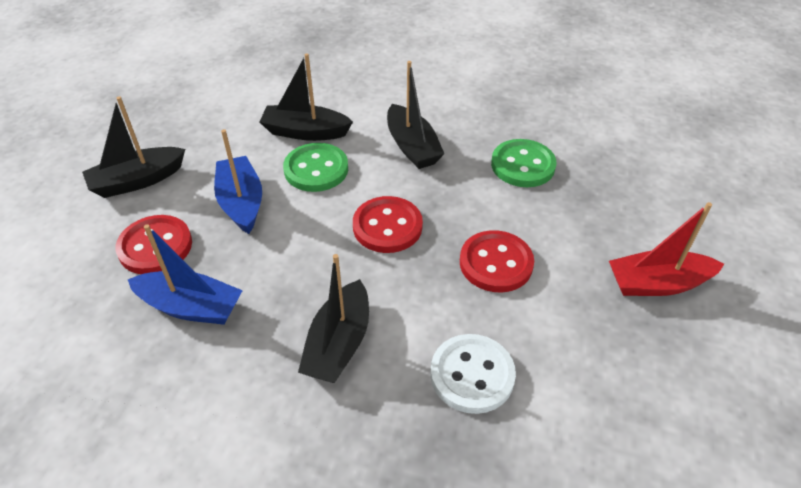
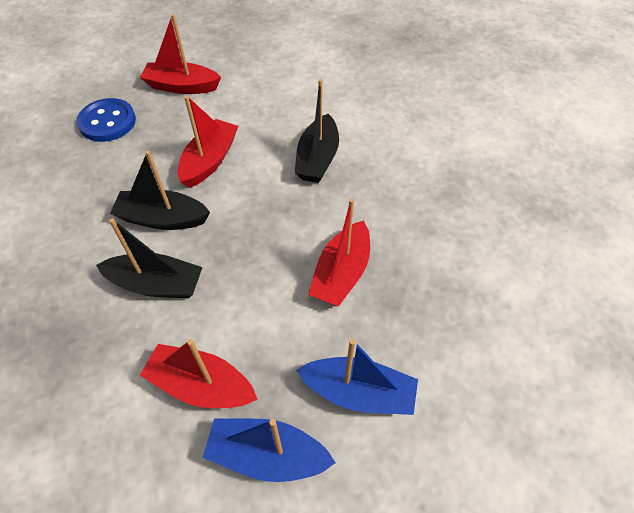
black boat: [82,96,185,198] [260,53,353,141] [298,254,369,383] [387,61,445,169] = 4 -> [96,218,203,298] [110,151,210,230] [295,79,339,183] = 3
blue button: none = 0 -> [76,98,136,142] = 1
green button: [283,143,348,192] [491,139,557,187] = 2 -> none = 0
red boat: [609,202,724,296] = 1 -> [140,14,221,94] [140,339,258,408] [177,96,238,188] [308,198,370,307] = 4
red button: [115,215,192,274] [353,196,423,253] [460,230,534,292] = 3 -> none = 0
white button: [430,334,516,414] = 1 -> none = 0

